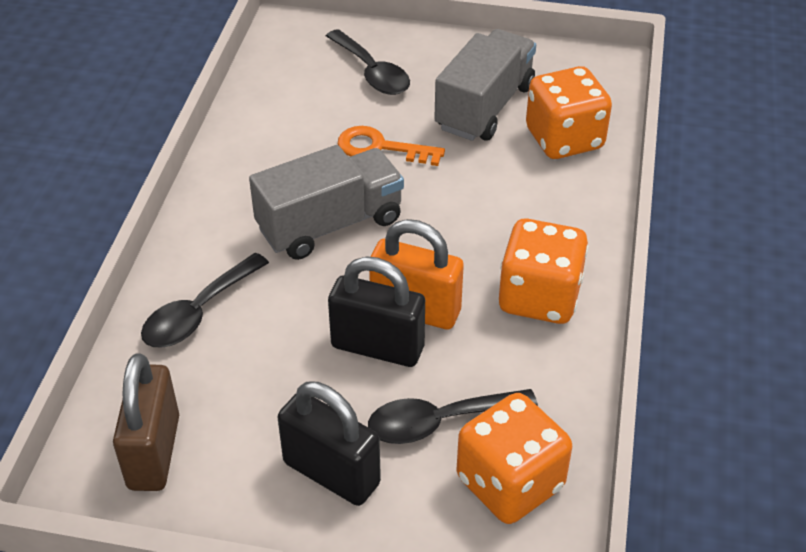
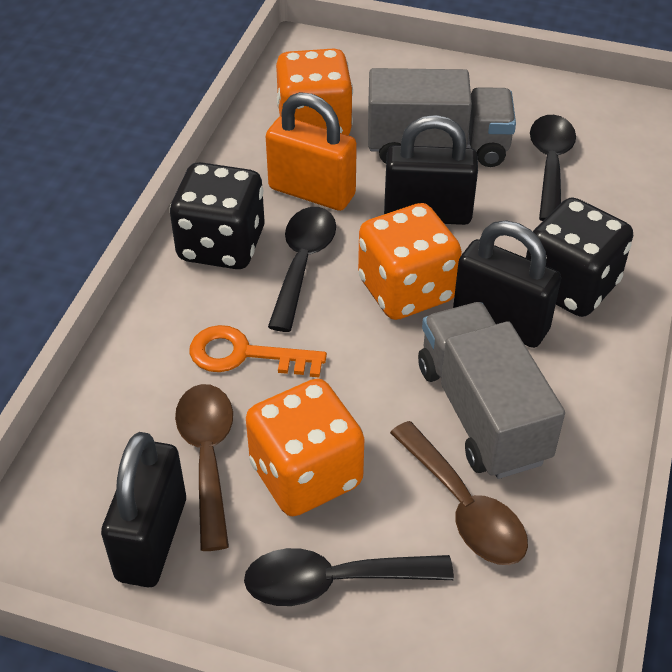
black dice: none = 0 -> [170,162,265,269] [526,197,633,317] = 2
black padlock: [278,381,381,506] [328,256,425,367] = 2 -> [101,432,186,587] [384,115,478,225] [453,221,561,348] = 3
brown padlock: [113,353,179,491] = 1 -> none = 0
brown spoon: none = 0 -> [175,384,233,551] [390,421,528,565] = 2

